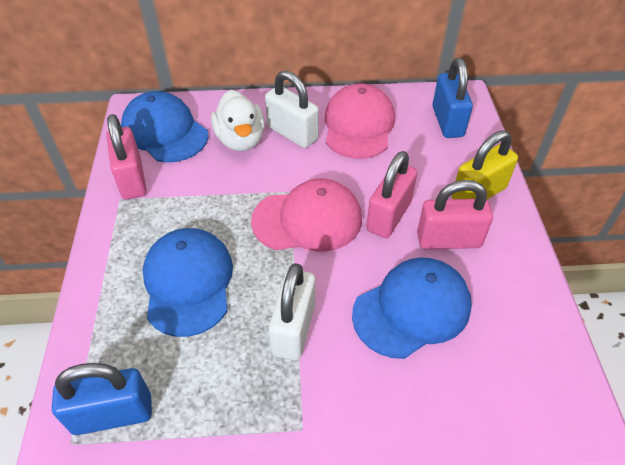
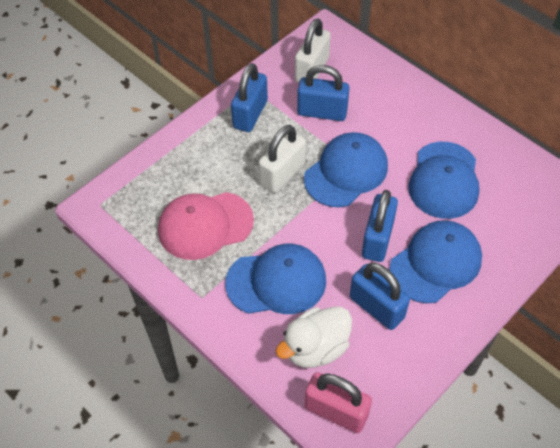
blue cap: [121,91,209,163] [143,228,233,337] [352,257,472,359] = 3 -> [225,244,326,314] [304,132,388,207] [389,220,482,304] [408,142,480,219] = 4
blue padlock: [52,363,152,435] [432,58,473,138] = 2 -> [231,63,268,132] [297,65,349,121] [350,263,410,330] [362,190,398,262] = 4
pink cap: [251,178,362,251] [325,84,395,159] = 2 -> [158,192,254,260] = 1
pink padlock: [106,114,147,200] [366,151,417,238] [417,180,493,249] = 3 -> [305,372,372,433] = 1
yellow padlock: [452,130,518,199] = 1 -> none = 0

